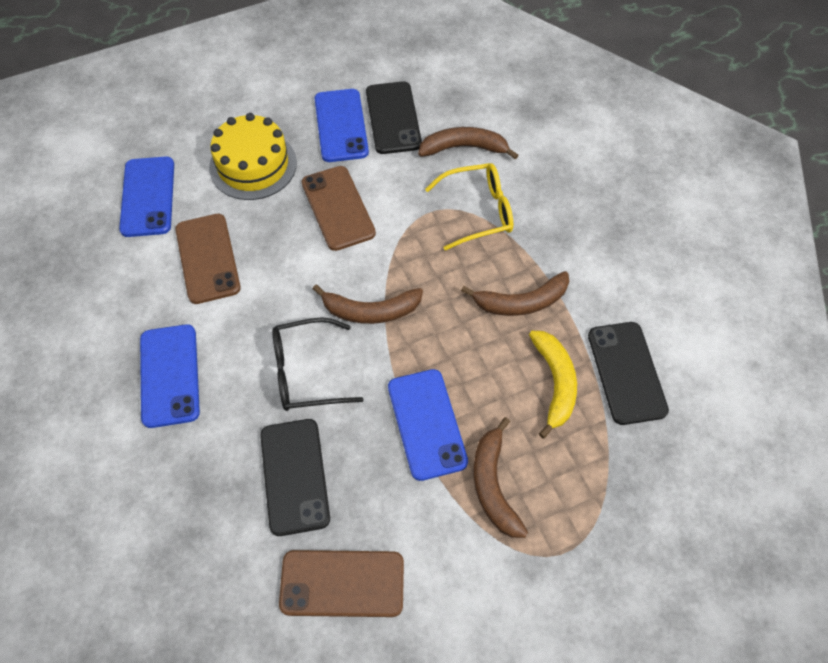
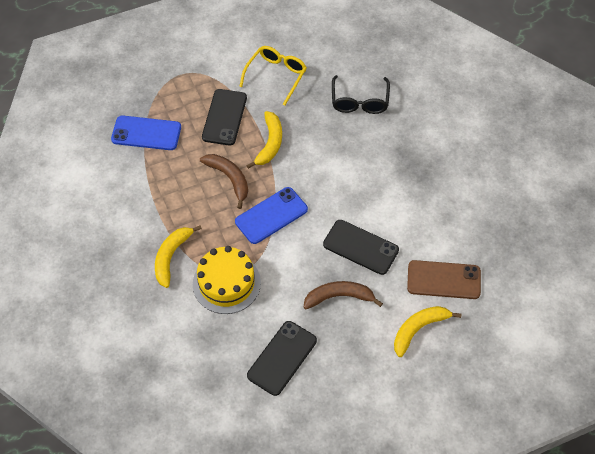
blue phone: [119,157,174,237] [140,324,200,428] [315,89,369,162] [388,369,468,481] = 4 -> [111,116,181,150] [235,187,308,244] = 2
brown banana: [313,285,423,324] [418,127,518,159] [461,271,569,316] [474,417,528,538] = 4 -> [200,154,248,209] [303,281,383,309] = 2
brown phone: [175,214,241,304] [279,550,404,617] [302,166,376,251] = 3 -> [407,260,481,299] = 1
yellow banana: [529,331,577,438] = 1 -> [155,225,202,288] [246,111,282,169] [394,306,461,357] = 3

